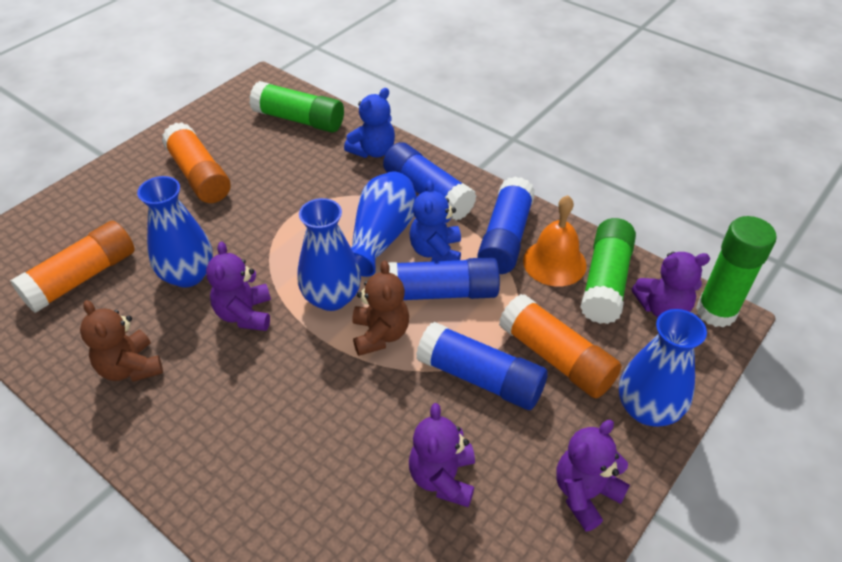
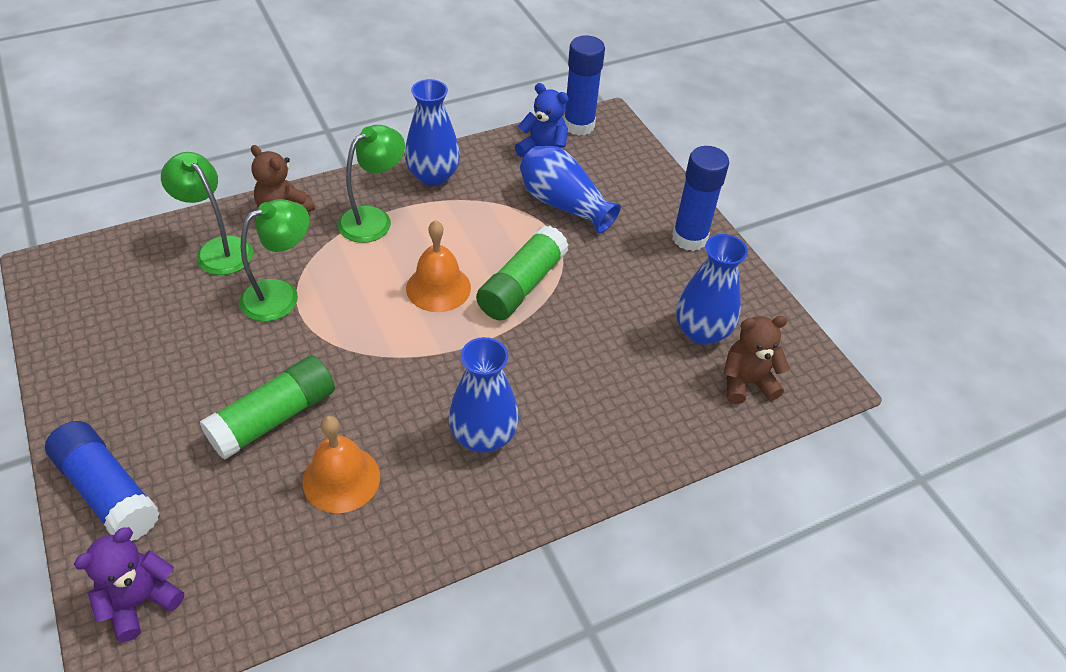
blue glue stick: [383,142,477,221] [388,257,500,300] [416,322,548,410] [477,177,535,274] = 4 -> [45,421,160,541] [564,35,605,136] [672,146,729,251] = 3
blue teddy bear: [344,88,395,158] [409,180,461,261] = 2 -> [515,83,569,157] = 1
green glue stick: [249,81,344,133] [580,218,636,324] [696,216,777,328] = 3 -> [200,356,335,460] [476,225,569,320] = 2
green lamp: none = 0 -> [161,152,253,275] [240,199,309,321] [338,125,405,243] = 3
orange bell: [523,195,587,286] = 1 -> [302,416,380,513] [406,220,471,312] = 2
orange glue stick: [10,221,135,313] [162,123,231,203] [499,294,622,398] = 3 -> none = 0
purple teddy bear: [206,242,271,331] [409,403,475,507] [556,420,630,532] [632,252,710,318] = 4 -> [74,527,184,642] = 1

